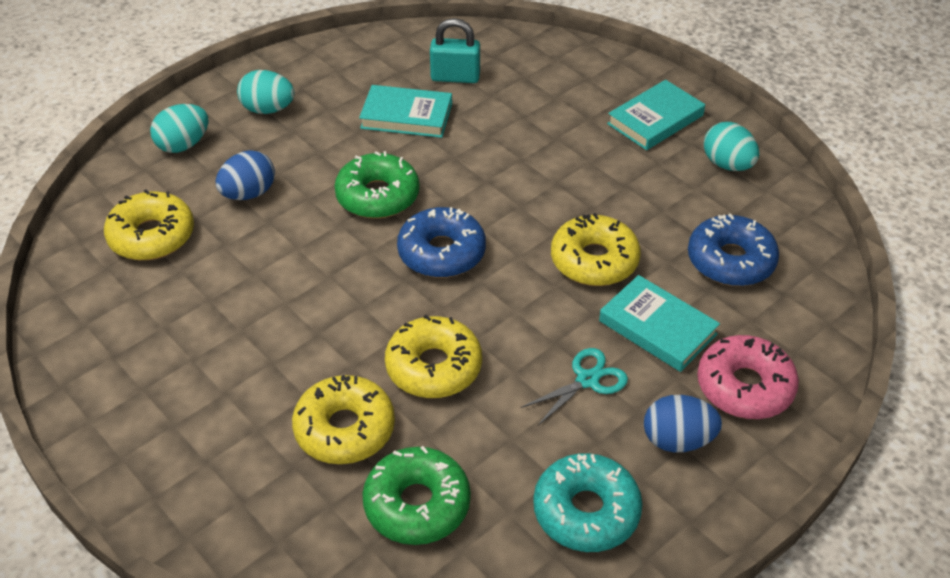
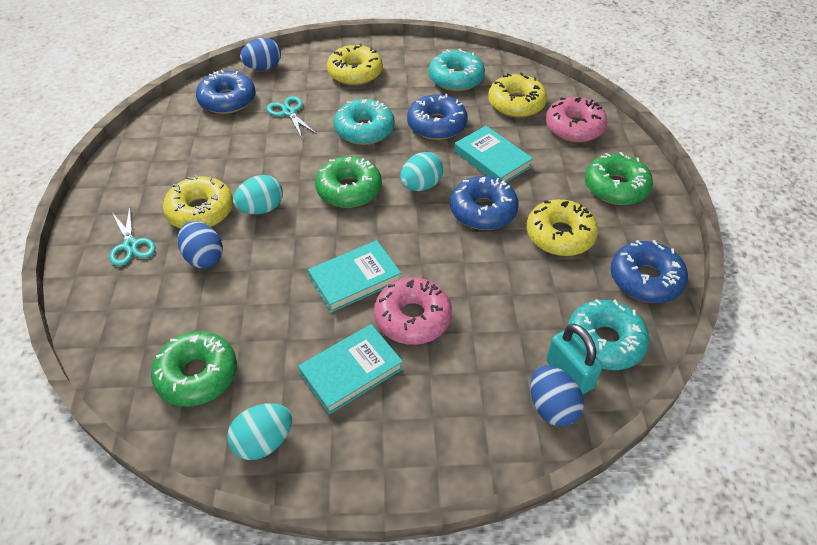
blue donut: [397,207,486,278] [688,213,779,286] = 2 -> [196,70,256,114] [407,94,468,140] [450,176,519,230] [611,240,688,303] = 4
blue egg: [216,150,275,200] [644,395,722,452] = 2 -> [178,221,223,268] [240,38,281,70] [530,365,584,427] = 3
green donut: [334,151,420,219] [362,446,471,545] = 2 -> [151,331,237,407] [315,156,382,208] [585,152,653,205] = 3
pink donut: [697,335,799,419] = 1 -> [374,277,452,345] [546,97,608,142] = 2
turquoise donut: [533,453,643,552] = 1 -> [334,99,395,145] [429,49,485,91] [568,299,650,370] = 3
turquoise scissors: [521,348,628,425] = 1 -> [109,207,156,266] [267,96,317,138] = 2

